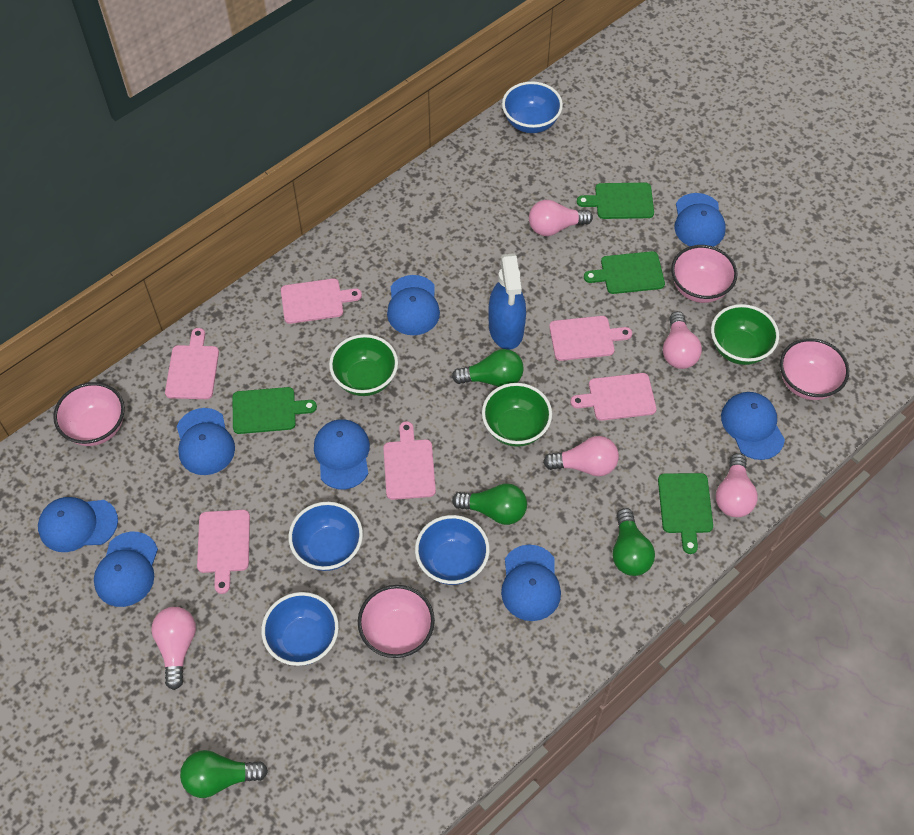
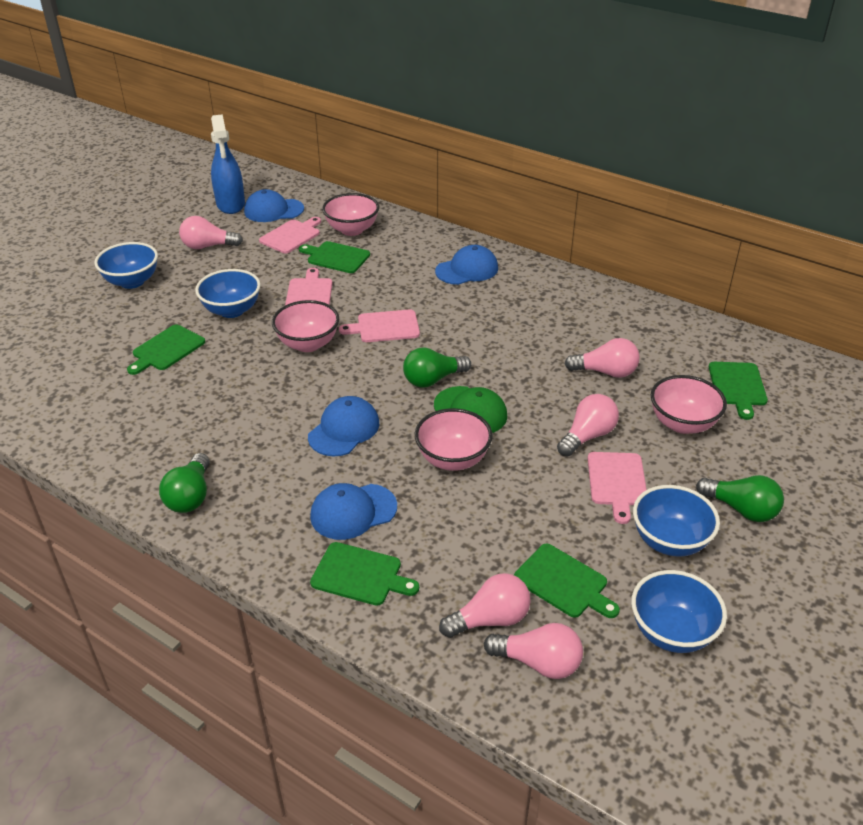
blue cap: [38,497,118,552] [94,532,158,607] [177,408,235,475] [314,419,370,489] [387,275,440,335] [501,545,561,621] [674,193,726,247] [721,392,785,460] = 8 -> [244,189,304,222] [308,396,379,456] [310,483,397,540] [435,245,498,285] = 4
green bowl: [329,334,398,396] [482,383,552,447] [711,304,779,365] = 3 -> none = 0
green cap: none = 0 -> [434,386,507,433] = 1
green cutting board: [232,387,317,434] [577,183,654,219] [584,251,665,294] [658,473,713,554] = 4 -> [127,325,205,375] [299,241,370,273] [310,542,419,606] [514,544,620,618] [709,362,768,420] = 5
green light bulb: [180,750,268,798] [452,349,524,387] [452,483,527,525] [613,508,655,576] = 4 -> [159,453,210,513] [403,347,471,387] [696,475,784,522] = 3
pink cutting board: [165,328,219,399] [197,510,250,594] [281,278,362,324] [383,421,436,500] [549,316,632,361] [570,373,656,421] = 6 -> [259,217,321,254] [285,268,332,305] [339,309,420,342] [588,452,647,524] = 4

